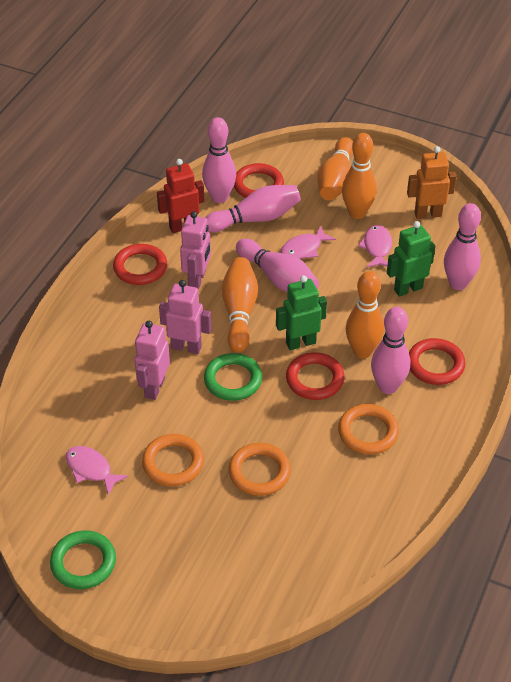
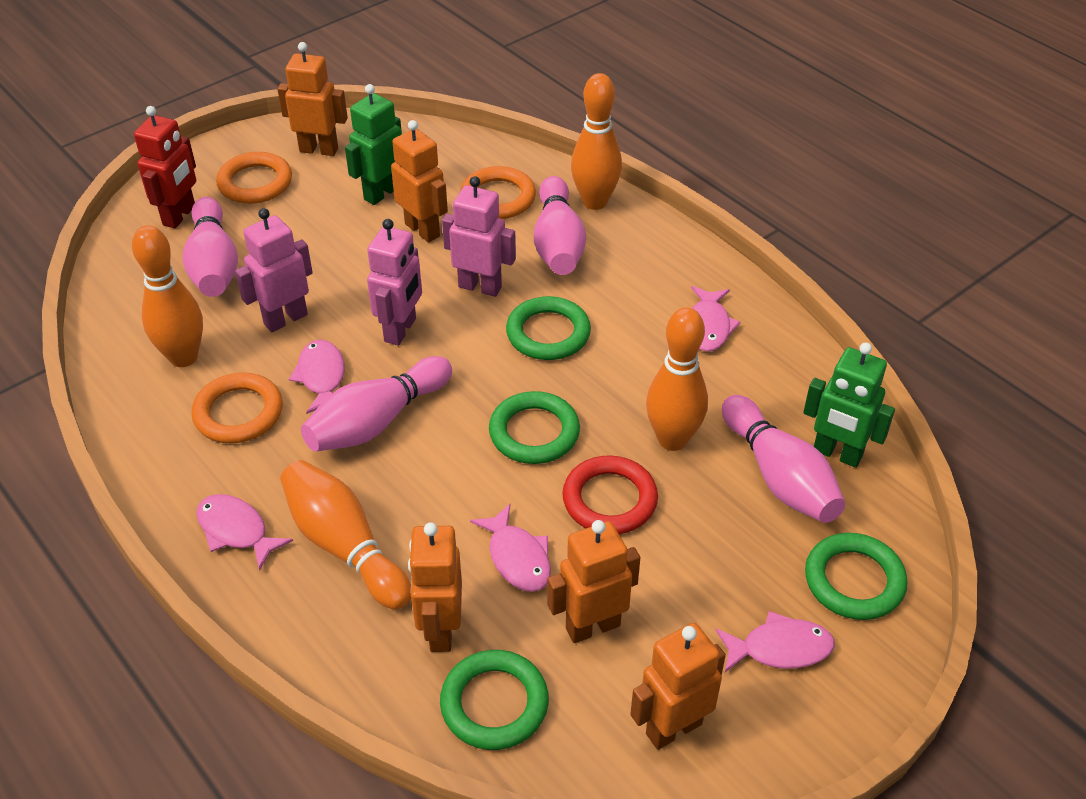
green ring: [50,530,116,589] [204,353,262,401] = 2 -> [440,650,549,750] [489,391,580,464] [506,296,591,360] [805,533,907,620] = 4
orange robot: [407,146,457,219] = 1 -> [277,42,348,156] [391,120,448,243] [408,522,462,652] [547,520,640,643] [630,623,726,750] = 5
pink bowling pin: [202,117,236,203] [205,185,301,232] [236,239,319,292] [371,307,410,394] [444,203,481,290] = 5 -> [183,197,238,297] [301,356,452,452] [534,176,586,275] [722,395,845,523] = 4
pink fish: [66,446,128,495] [281,226,336,259] [358,225,392,268] = 3 -> [196,494,293,571] [289,340,345,414] [470,504,551,592] [691,286,741,351] [716,611,834,672] = 5
red ring: [113,244,167,285] [234,163,284,198] [286,352,344,400] [409,338,466,385] = 4 -> [562,455,658,534] = 1

